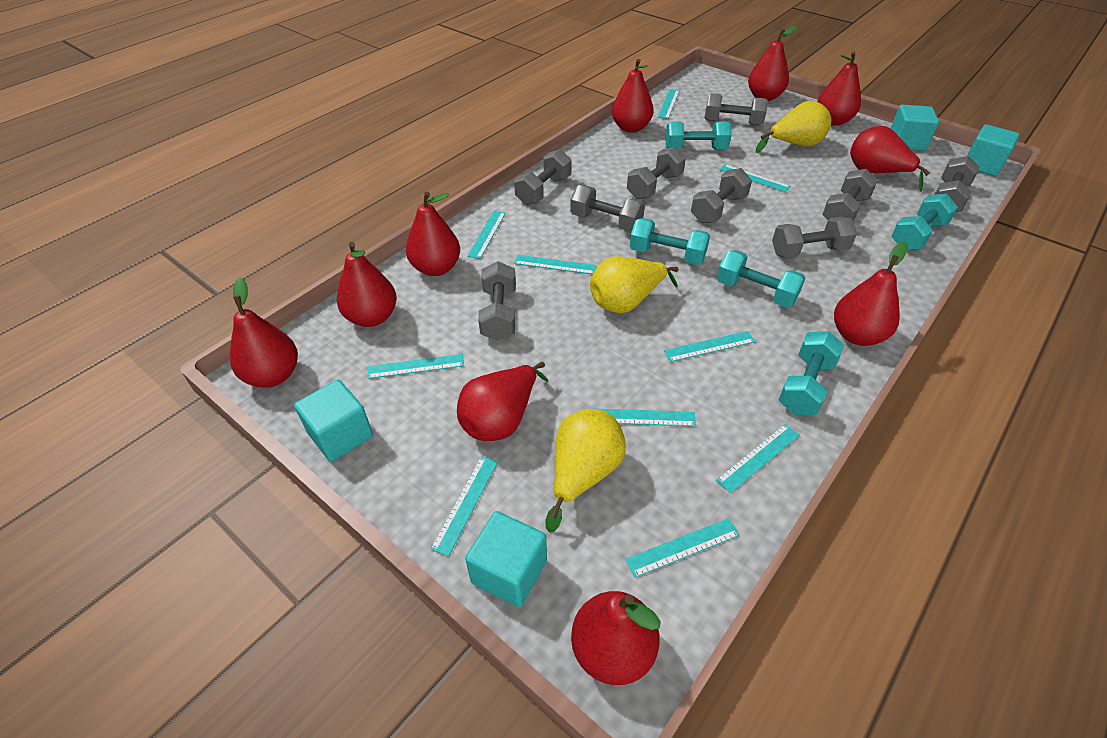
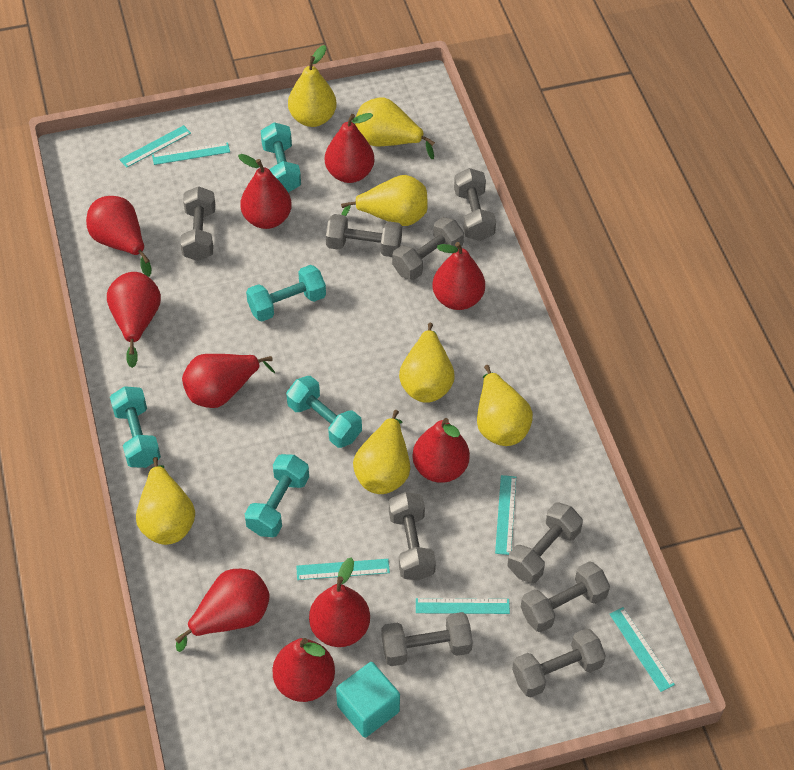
turquoise cube: [294,379,373,462] [465,511,547,607] [890,105,939,151] [967,124,1020,177] = 4 -> [336,662,400,738] = 1
turquoise ruler: [368,354,464,379] [430,456,498,557] [467,211,506,259] [514,255,597,275] [593,408,696,427] [625,518,740,578] [658,89,679,119] [664,331,755,362] [716,424,799,493] [720,164,791,192] = 10 -> [119,125,191,168] [152,142,230,165] [296,559,390,580] [416,598,510,614] [495,475,516,555] [610,607,675,692] = 6
yellow pear: [545,409,626,532] [590,256,678,313] [756,101,831,153] = 3 -> [136,457,195,545] [288,45,337,127] [341,175,428,226] [353,410,410,494] [355,97,435,159] [399,323,454,403] [477,365,533,446] = 7

